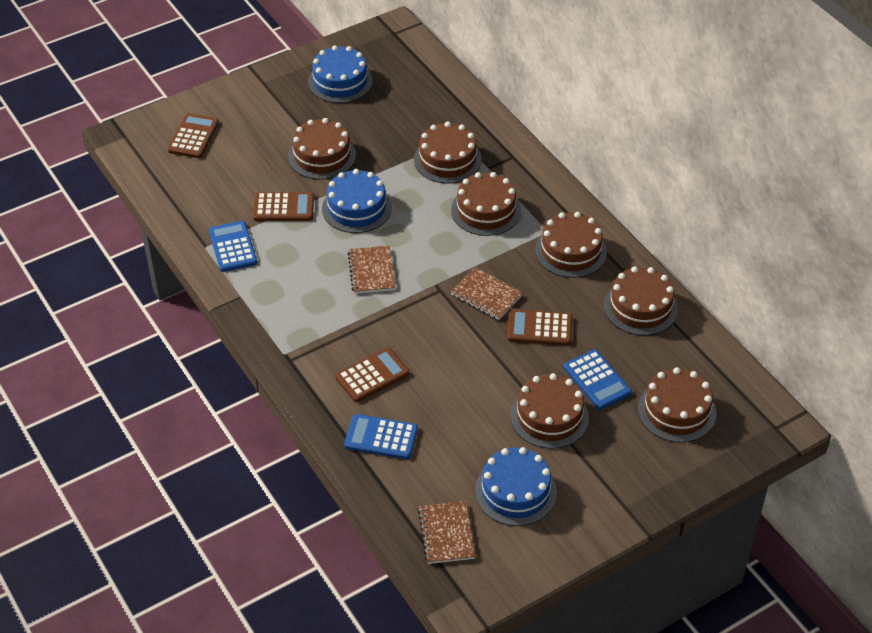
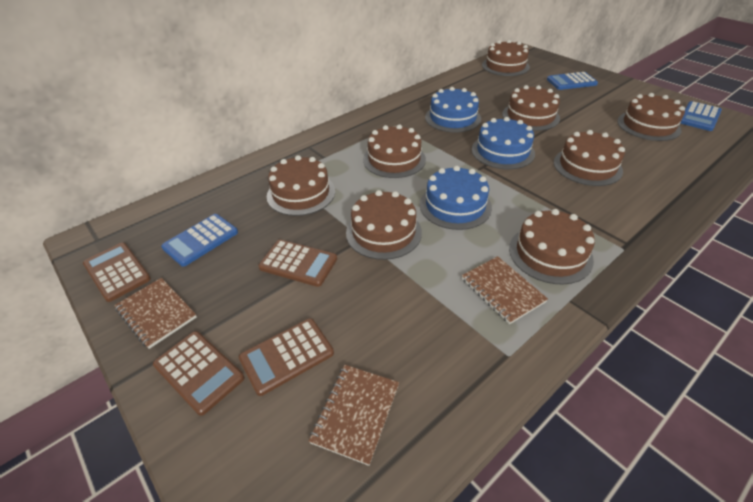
brown cake: [288,118,356,180] [414,122,482,183] [451,172,521,236] [510,373,589,449] [535,212,607,278] [604,267,678,335] [638,367,716,443] = 7 -> [267,155,335,216] [346,190,422,260] [363,125,426,178] [482,40,530,76] [502,85,560,131] [509,209,595,285] [554,130,625,186] [617,93,685,141] = 8

